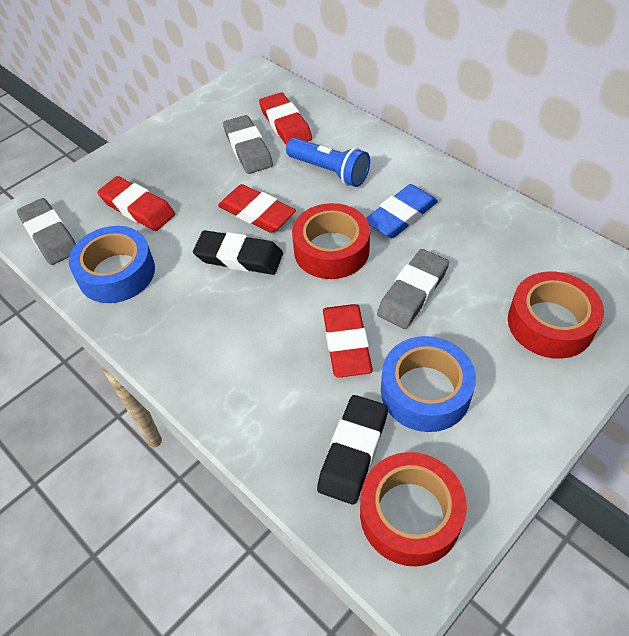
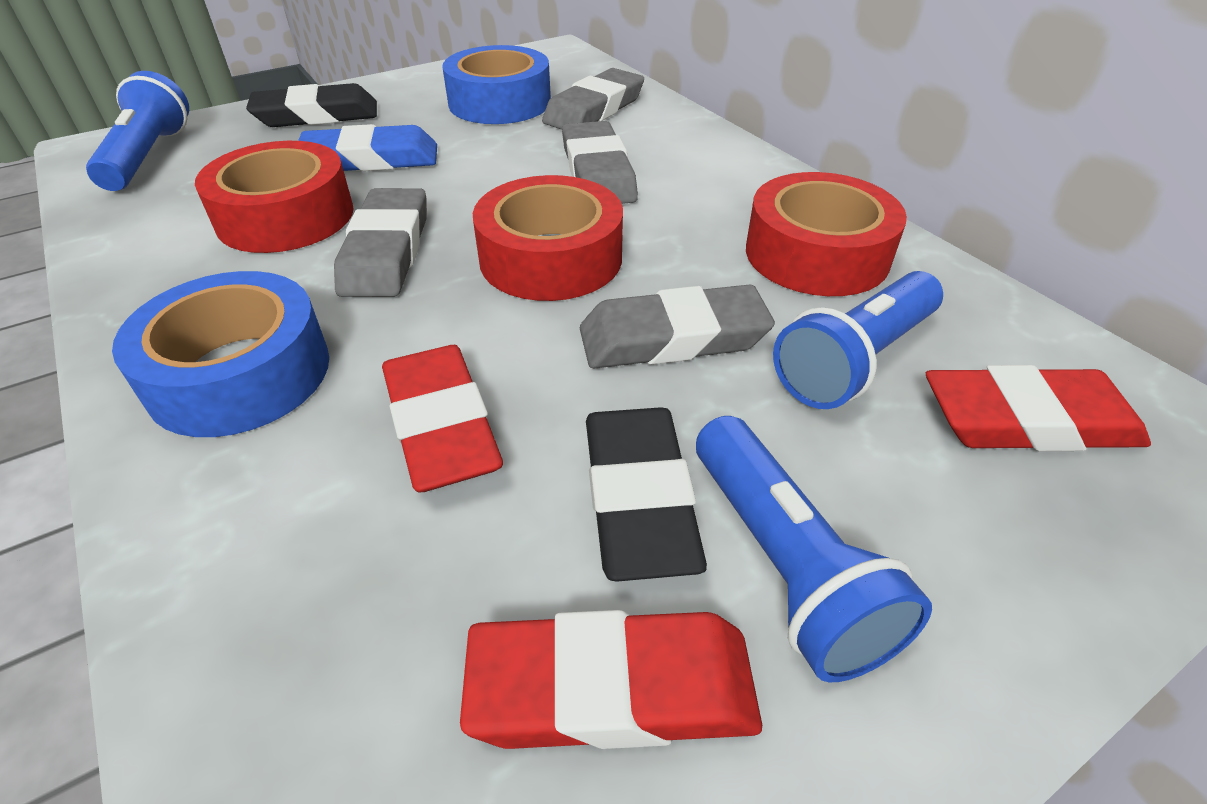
blue flashlight: [286,138,370,187] = 1 -> [86,71,189,191] [696,416,932,682] [773,271,943,409] = 3
grey eraser: [17,198,76,265] [223,115,273,174] [377,249,449,329] = 3 -> [334,188,427,297] [542,68,644,130] [562,121,638,204] [580,284,775,368] = 4
red eraser: [97,176,175,231] [218,184,296,233] [259,92,312,146] [323,304,373,378] = 4 -> [382,345,503,493] [460,610,762,749] [926,365,1151,451] = 3

